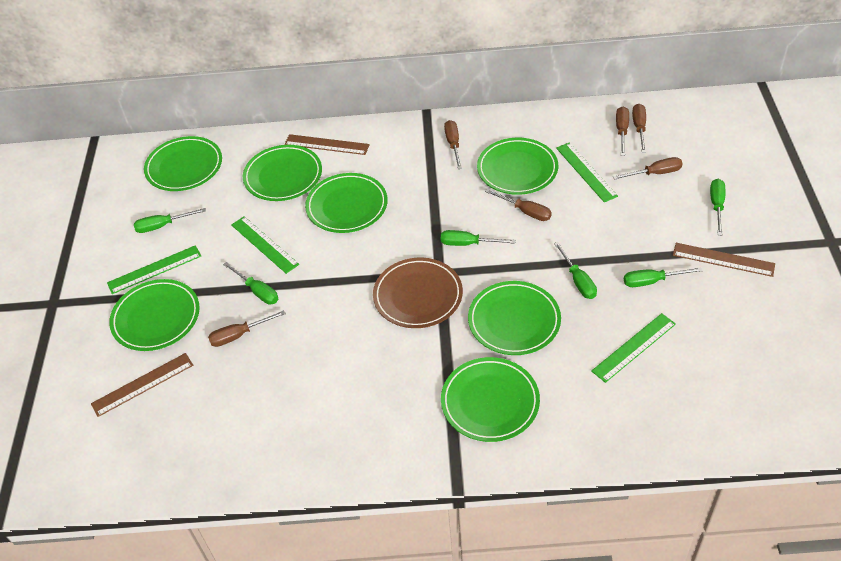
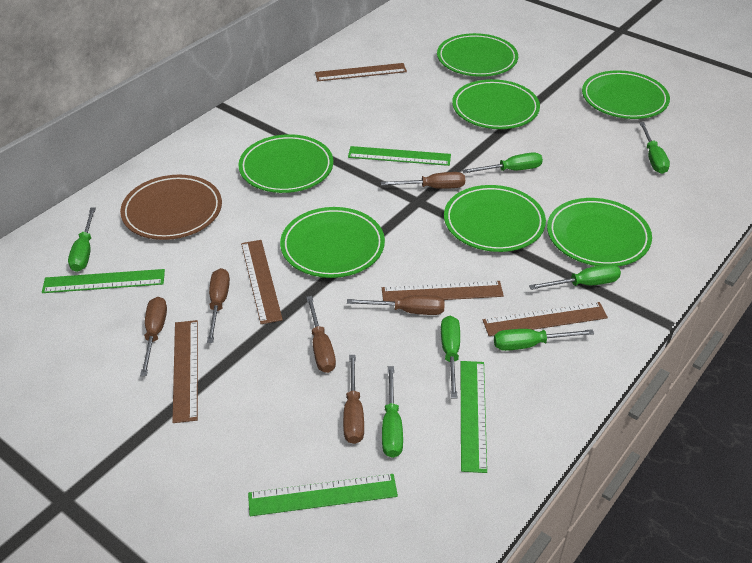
brown ruler: [91,353,193,417] [285,134,370,155] [673,243,775,277] = 3 -> [172,320,198,423] [241,240,283,324] [315,63,407,81] [382,281,504,302] [483,302,608,336] = 5
green screwdriver: [134,208,206,233] [223,262,278,305] [440,230,516,246] [554,242,597,299] [624,267,702,287] [710,179,725,235] = 6 -> [68,207,96,272] [382,366,403,458] [441,316,460,398] [462,152,543,173] [494,329,594,351] [529,264,621,290] [639,122,670,174] = 7

